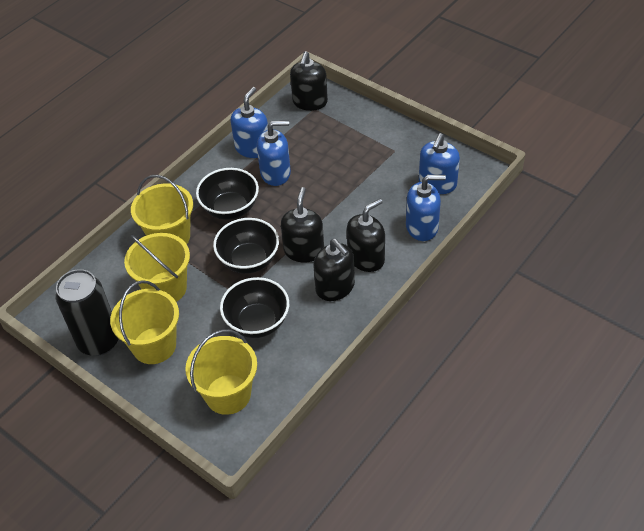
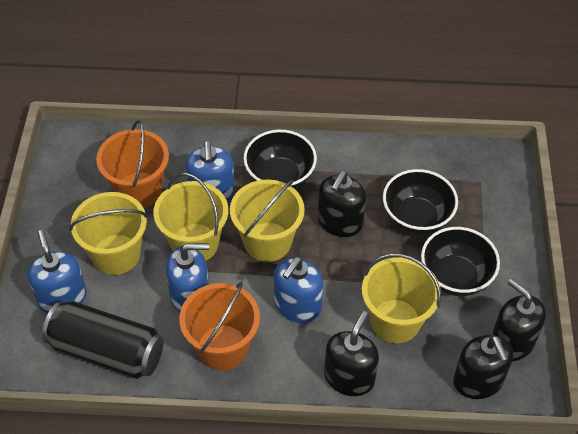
orange bucket: none = 0 -> [96,120,169,208] [179,282,260,370] = 2

